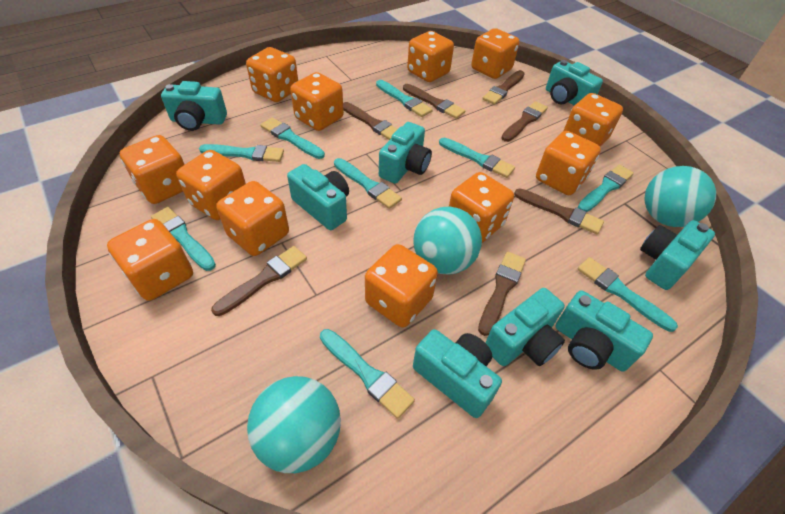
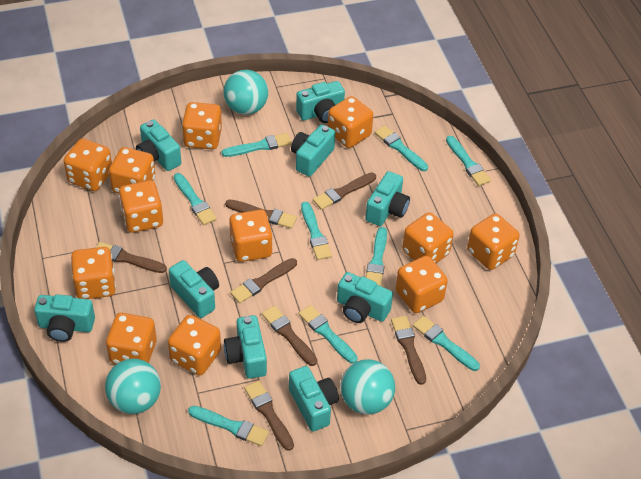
turquoise camera: [161,81,227,131] [287,164,349,230] [379,122,432,184] [413,329,502,418] [485,288,565,366] [546,60,603,106] [555,290,653,372] [640,220,715,290] = 8 -> [34,294,95,342] [136,119,181,171] [169,260,219,318] [224,315,267,379] [289,366,339,432] [291,124,335,177] [296,81,345,123] [337,272,393,323] [365,171,410,226] = 9

